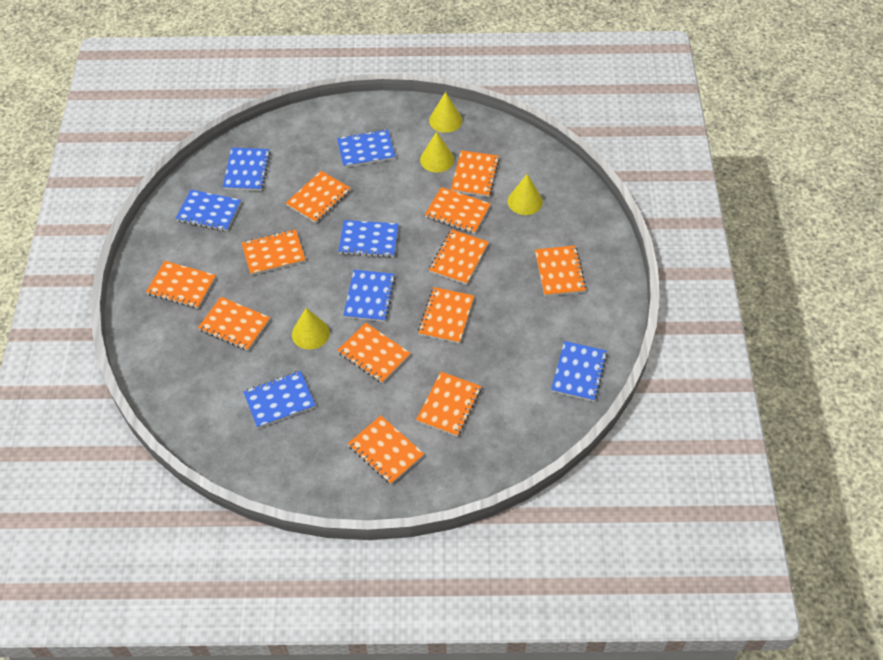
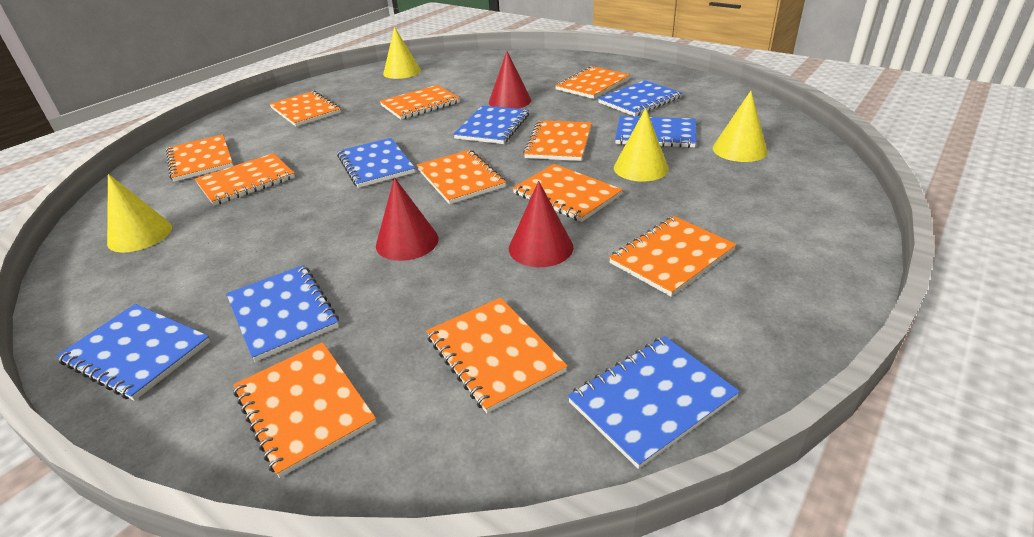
orange notebook: [146,261,216,309] [198,297,270,351] [242,229,305,275] [286,171,351,223] [337,323,411,383] [348,416,424,484] [416,372,482,437] [418,287,474,344] [425,187,491,234] [429,229,489,285] [451,150,499,197] [535,245,586,296] = 12 -> [166,135,233,182] [195,153,295,206] [233,342,376,478] [270,91,341,127] [380,85,460,120] [417,150,506,204] [426,297,568,413] [513,164,623,222] [523,120,592,161] [555,66,630,99] [609,216,737,297] = 11
red cone: none = 0 -> [376,177,439,261] [489,51,531,109] [509,181,574,267] = 3

